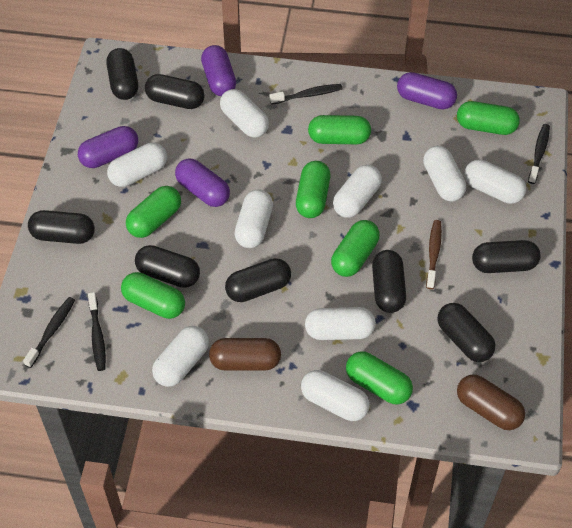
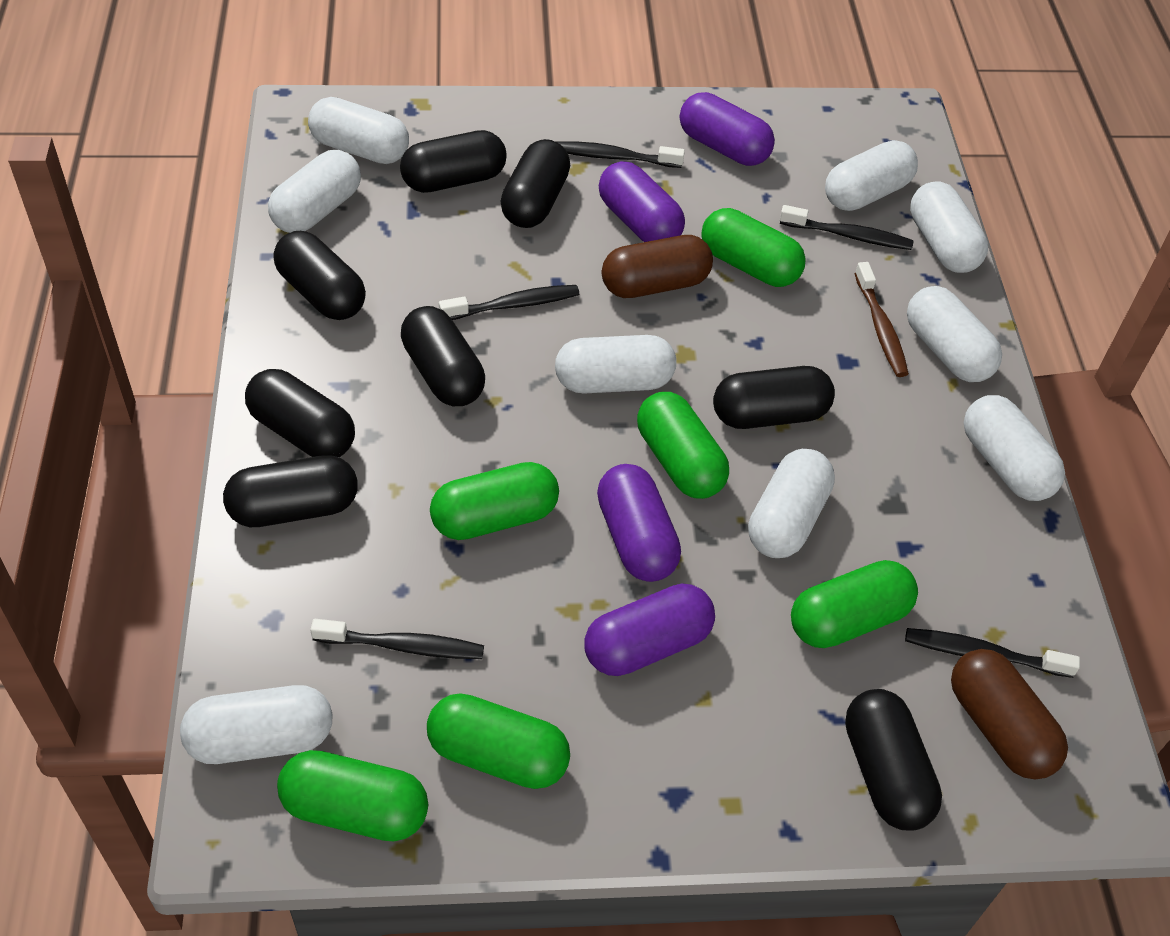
black toothbrush: [23,297,75,368] [88,292,106,371] [269,84,343,105] [528,124,550,184] = 4 -> [310,619,484,659] [439,285,579,320] [557,141,685,168] [780,205,914,250] [905,628,1080,678] = 5
green capsule: [121,272,185,319] [126,186,181,238] [296,161,330,218] [308,115,371,144] [331,220,380,277] [346,351,413,405] [457,101,520,135] = 7 -> [277,750,428,841] [427,693,570,789] [430,462,559,540] [637,392,729,499] [701,208,806,287] [791,560,918,648] = 6

